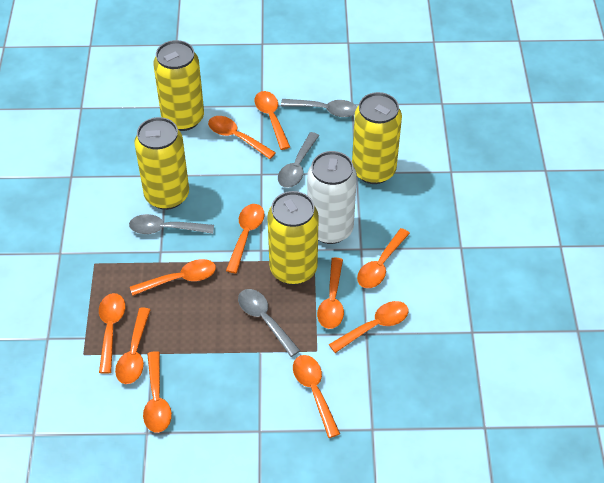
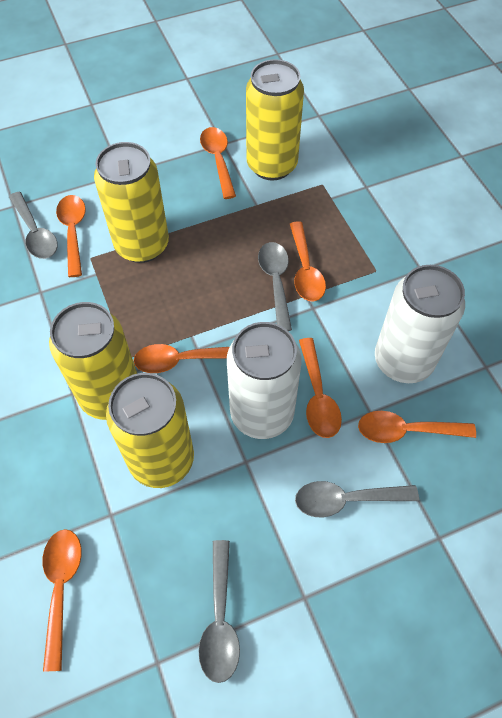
orange spoon: [99,293,125,374] [115,307,151,384] [130,259,216,296] [143,351,172,433] [208,116,276,159] [226,204,265,274] [254,91,290,150] [293,355,340,438] [317,258,344,329] [329,301,409,353] [357,228,410,288] = 11 -> [43,529,82,671] [56,195,86,277] [134,344,229,373] [200,127,236,199] [290,221,326,302] [299,338,342,438] [358,411,476,443] = 7
white can: [307,151,357,244] = 1 -> [227,322,302,439] [375,265,465,383] = 2

